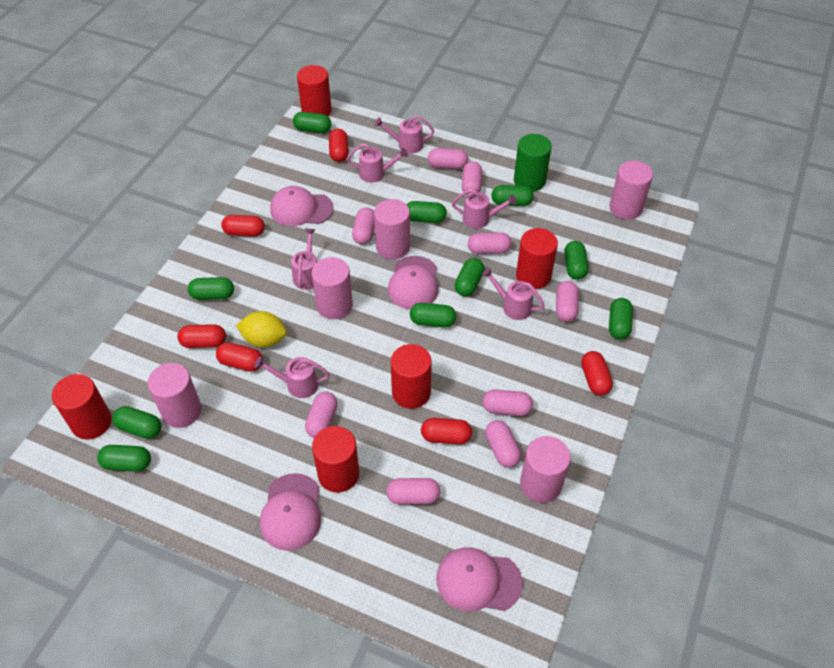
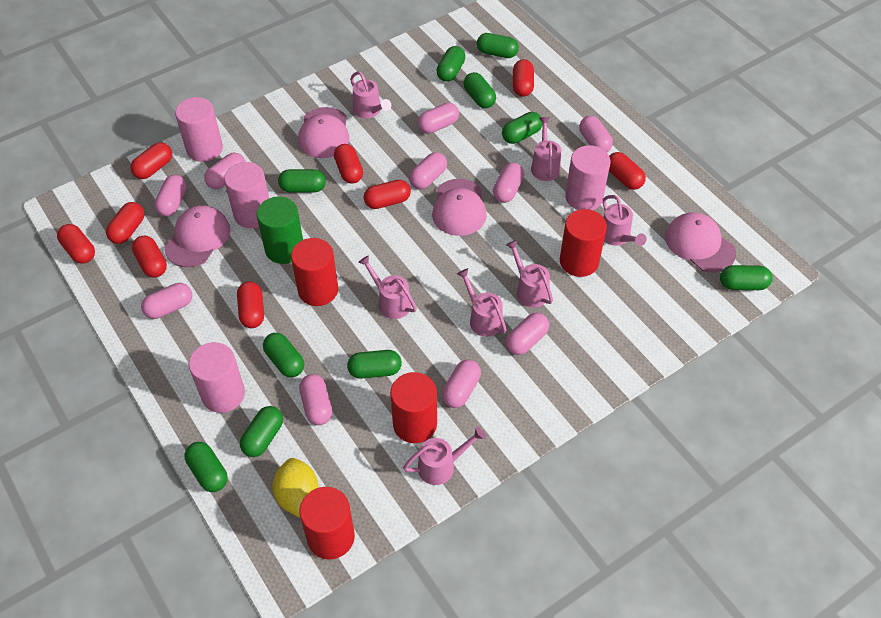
pink capsule: [305,392,338,438] [352,208,375,245] [386,478,440,505] [428,148,468,169] [462,161,483,195] [468,232,511,254] [483,389,533,416] [485,420,521,468] [556,281,579,322] = 9 -> [141,283,192,319] [154,175,187,217] [204,152,246,189] [299,374,332,425] [409,152,447,189] [418,103,459,134] [442,360,481,408] [493,163,524,203] [506,313,549,355] [579,116,613,152] = 10
pink cylinder: [148,363,202,428] [312,257,353,319] [374,199,410,260] [520,436,571,503] [610,161,653,220] = 5 -> [175,97,223,162] [189,342,245,413] [224,162,269,228] [565,145,611,210] = 4
pink watering can: [254,357,330,398] [291,229,317,289] [347,143,408,183] [375,115,434,154] [452,189,517,229] [482,268,545,320] = 6 -> [350,71,391,118] [358,255,417,319] [403,427,486,485] [457,268,507,337] [506,240,553,307] [531,117,561,181] [603,195,647,246] = 7
red capsule: [177,324,226,348] [216,342,263,372] [221,215,265,237] [329,129,349,162] [421,418,472,444] [581,351,613,396] = 6 -> [57,224,95,264] [106,202,145,244] [130,142,172,179] [132,236,167,278] [237,281,264,328] [334,144,363,184] [364,180,411,209] [513,59,534,97] [609,152,646,190] = 9
red cylinder: [52,374,112,439] [297,65,332,116] [312,426,359,493] [391,344,432,409] [516,228,558,289] = 5 -> [291,238,338,306] [299,487,355,560] [390,372,437,443] [560,209,607,277] = 4

